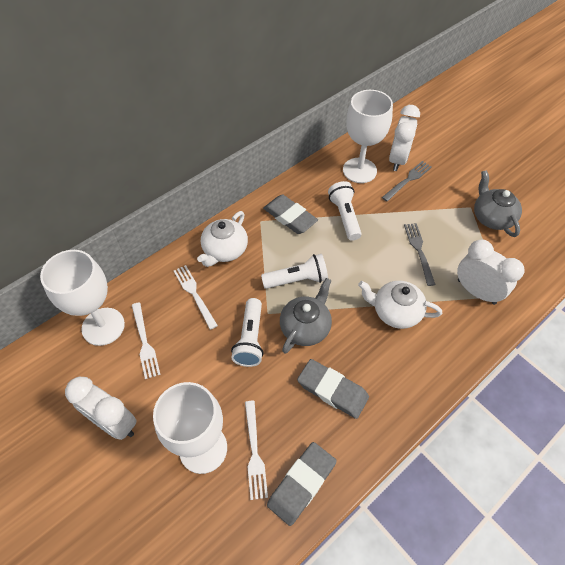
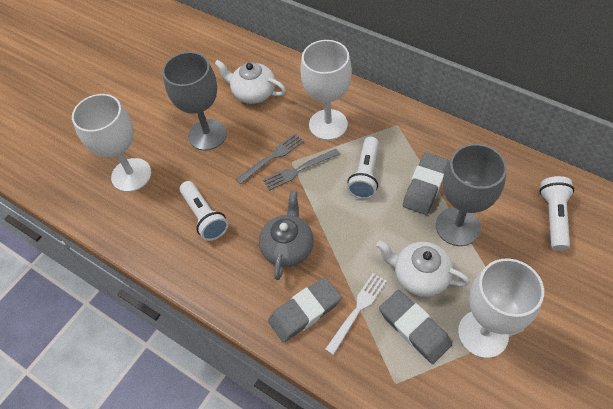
grey goblet: none = 0 -> [162,52,227,151] [436,144,507,246] = 2
grey teapot: [280,278,332,354] [474,170,522,237] = 2 -> [259,191,314,280] = 1
white clock: [65,377,137,440] [389,105,420,171] [457,240,525,305] = 3 -> none = 0
white fork: [132,303,161,379] [174,265,218,330] [245,401,268,500] = 3 -> [325,273,387,355] = 1

